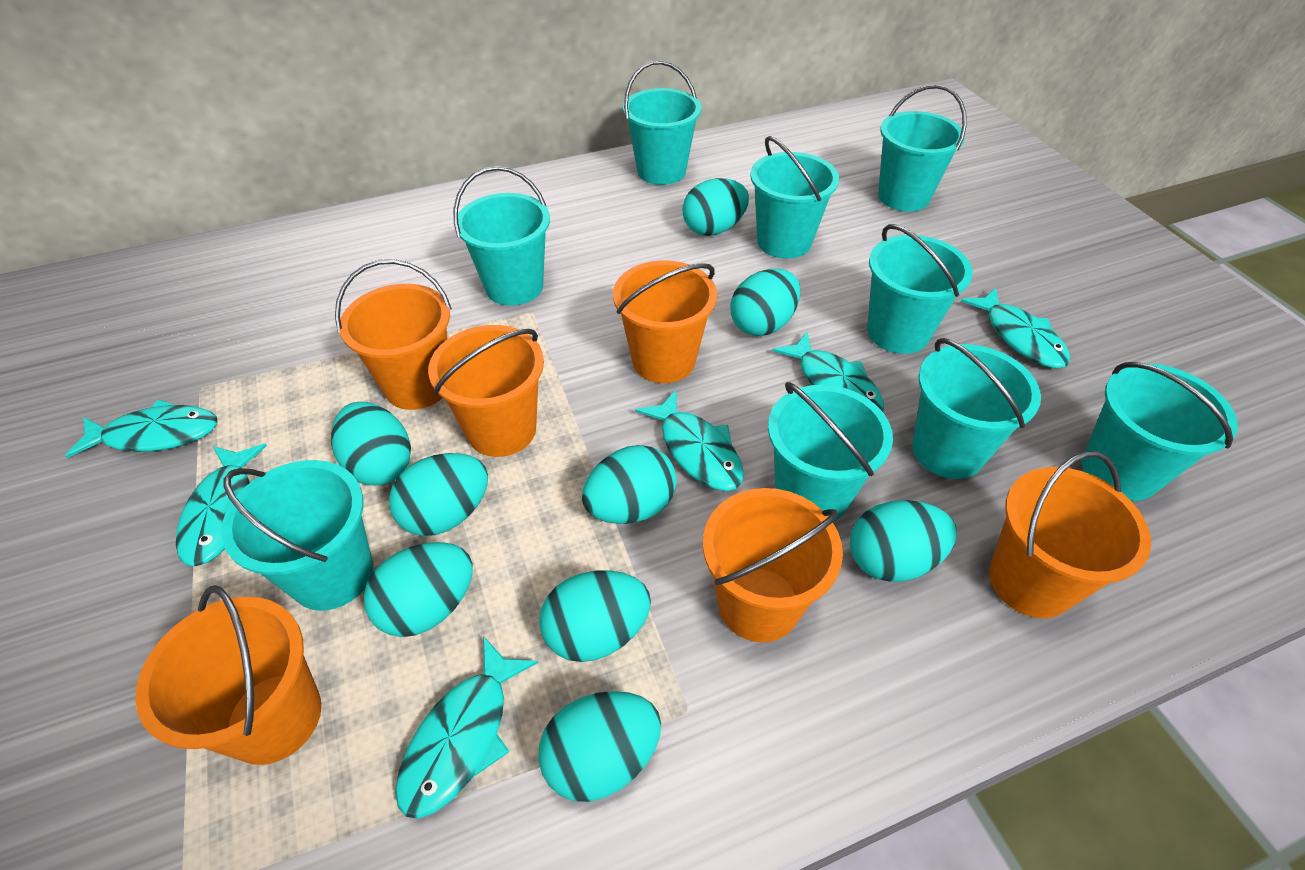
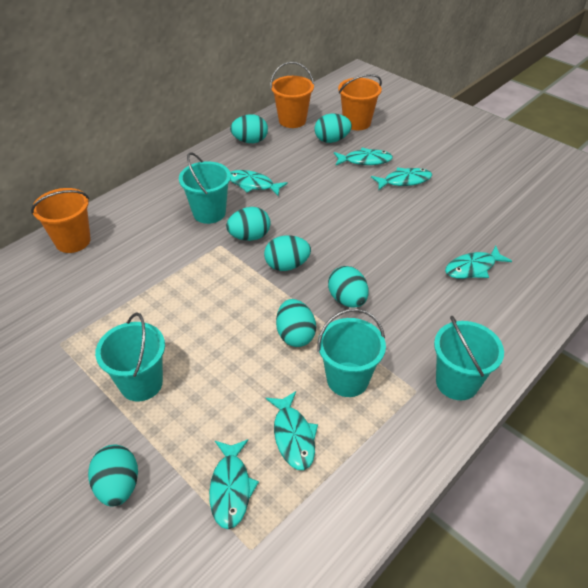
orange bucket: [135,585,321,765] [335,259,452,410] [428,325,544,457] [613,260,717,383] [703,488,843,642] [989,451,1151,618] = 6 -> [31,188,91,253] [270,62,314,128] [338,74,382,130] = 3
turquoise bucket: [221,460,373,611] [454,166,550,306] [623,61,702,185] [750,136,839,259] [768,382,893,522] [867,224,973,354] [878,84,967,211] [912,338,1041,479] [1081,362,1238,501] = 9 -> [95,312,165,401] [179,152,231,224] [317,309,386,397] [434,316,504,400] = 4
turquoise egg: [331,402,411,485] [364,542,473,637] [389,453,488,536] [538,691,661,802] [539,571,651,662] [582,445,677,524] [682,178,749,236] [730,269,800,336] [850,500,957,582] = 9 -> [88,445,138,506] [226,207,271,241] [230,114,268,143] [264,235,311,271] [276,299,316,347] [315,114,352,143] [328,266,368,308] = 7

